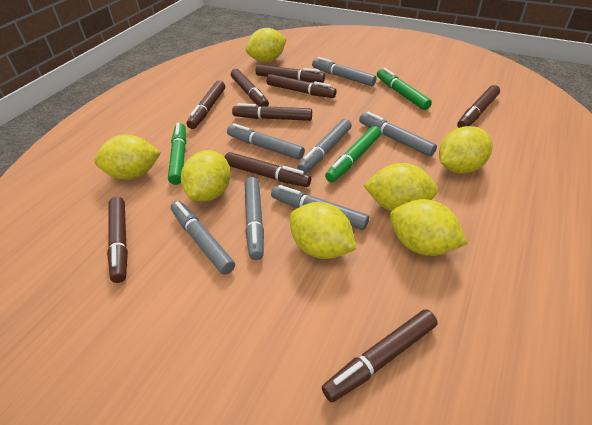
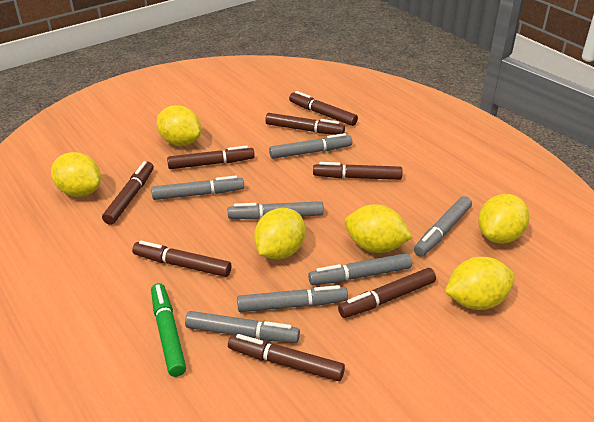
brown marker: [107,197,128,283] [187,81,225,129] [224,152,311,187] [231,69,269,107] [232,103,312,121] [256,65,325,83] [267,74,337,98] [322,309,438,402] [457,85,500,128] = 9 -> [102,161,154,225] [132,241,231,277] [167,146,255,169] [228,334,345,381] [265,113,345,135] [289,91,358,126] [313,162,403,180] [338,268,436,318] = 8
green marker: [168,123,186,185] [325,126,381,182] [377,68,432,110] = 3 -> [151,283,186,377] = 1
yellow lemon: [94,134,161,180] [181,150,231,202] [246,28,287,62] [290,202,356,259] [363,163,438,211] [390,199,468,256] [439,126,493,174] = 7 -> [51,152,101,197] [157,105,201,146] [254,208,306,259] [345,204,413,253] [445,257,515,310] [478,194,529,244] = 6

